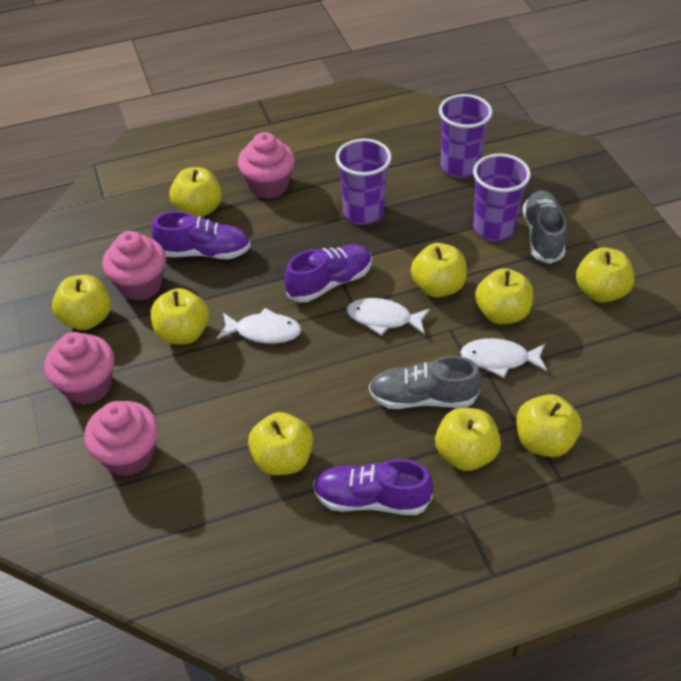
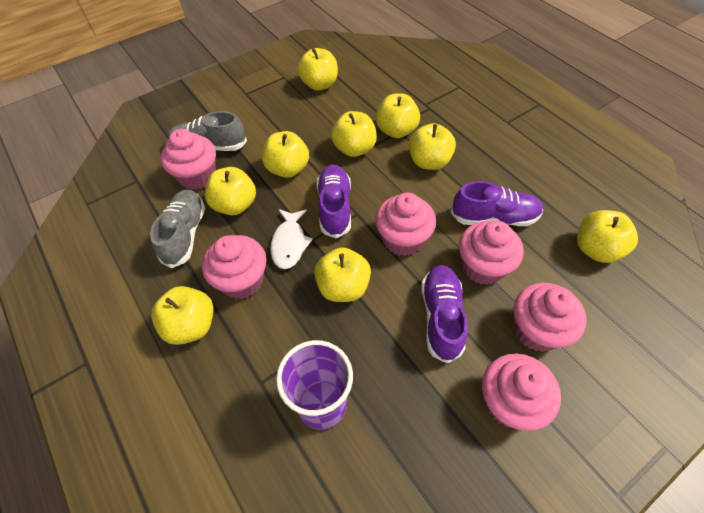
pink cupcake: [44,332,114,405] [84,401,158,476] [102,231,166,301] [238,132,295,199] = 4 -> [161,129,216,190] [202,235,267,299] [375,193,436,256] [459,220,524,285] [482,353,561,431] [514,283,587,352] = 6
purple cup: [336,138,392,225] [439,94,492,178] [473,154,531,241] = 3 -> [276,340,353,430] = 1
white fish: [217,308,302,344] [347,298,430,336] [460,338,547,378] = 3 -> [270,209,313,269] = 1

